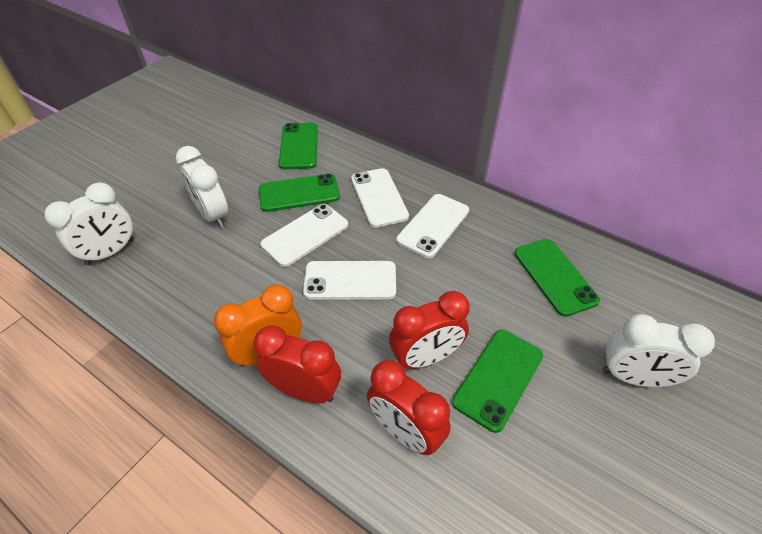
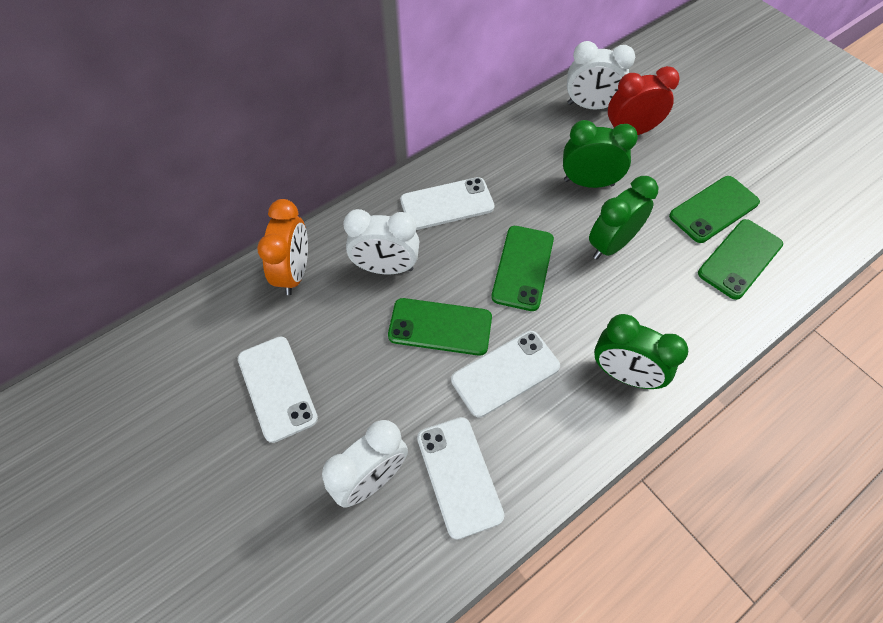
green clock: none = 0 -> [563,120,638,188] [589,176,658,259] [594,314,688,389] = 3
red clock: [254,325,341,403] [367,360,451,455] [389,291,470,369] = 3 -> [608,66,680,135] = 1

